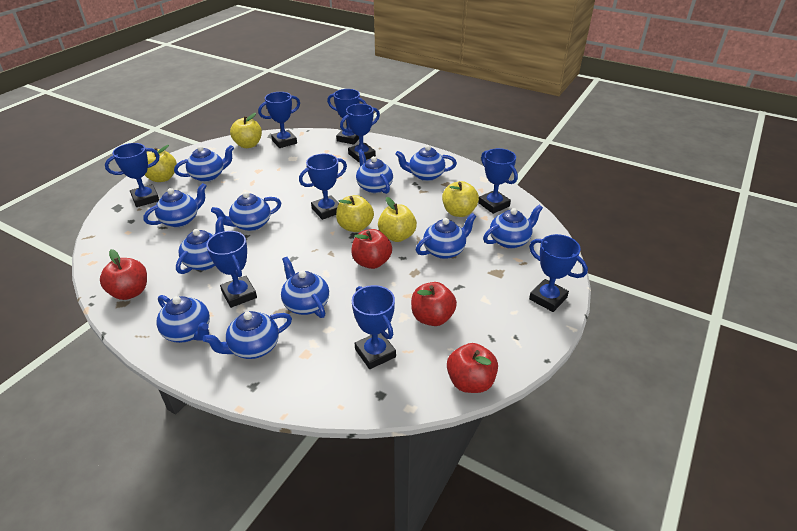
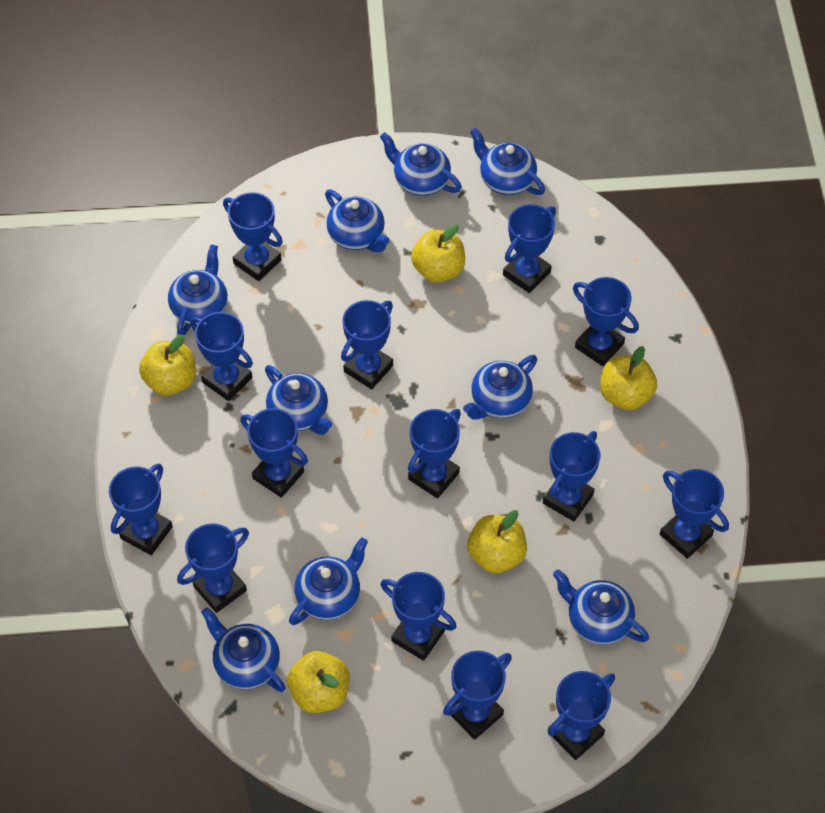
blue teapot: [143,183,206,227] [157,295,210,343] [174,145,234,182] [176,216,225,274] [203,311,292,359] [211,192,281,231] [281,257,329,318] [356,149,393,194] [395,145,457,181] [416,213,477,259] [483,205,543,248] = 11 -> [168,244,228,335] [201,607,286,692] [265,365,332,435] [289,537,368,625] [325,189,390,252] [380,132,462,196] [463,355,537,420] [470,128,545,195] [553,569,649,645] = 9
blue trophy: [105,143,160,207] [206,231,257,308] [258,92,300,148] [299,154,347,220] [327,89,367,145] [340,104,380,162] [352,285,396,369] [478,148,518,214] [529,234,588,312] = 9 -> [109,464,173,555] [177,523,249,613] [190,312,253,401] [223,192,283,281] [240,408,308,498] [341,300,393,389] [381,572,457,661] [408,409,461,499] [443,651,512,740] [503,204,556,293] [543,431,600,521] [548,671,615,760] [573,277,639,366] [660,469,729,559] = 14
red apple: [100,249,147,300] [351,229,392,269] [411,282,457,326] [447,343,498,393] = 4 -> none = 0

